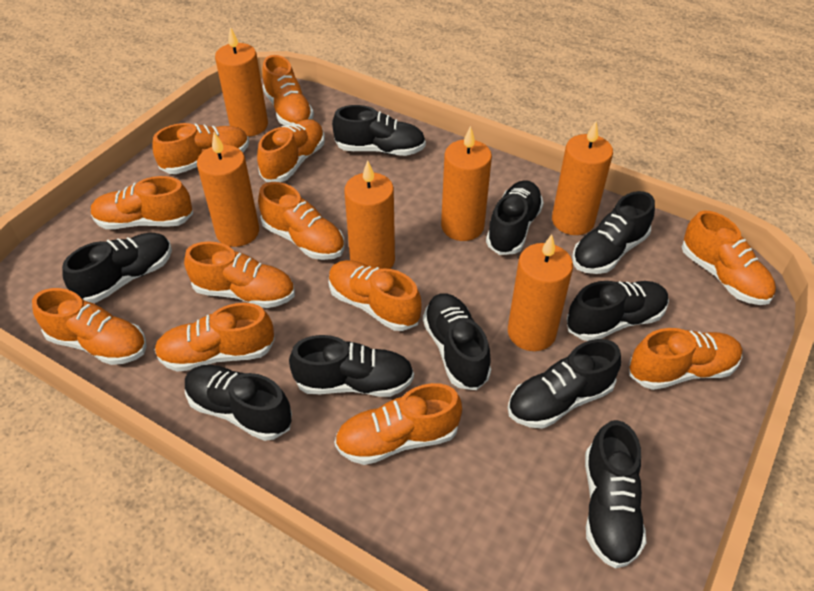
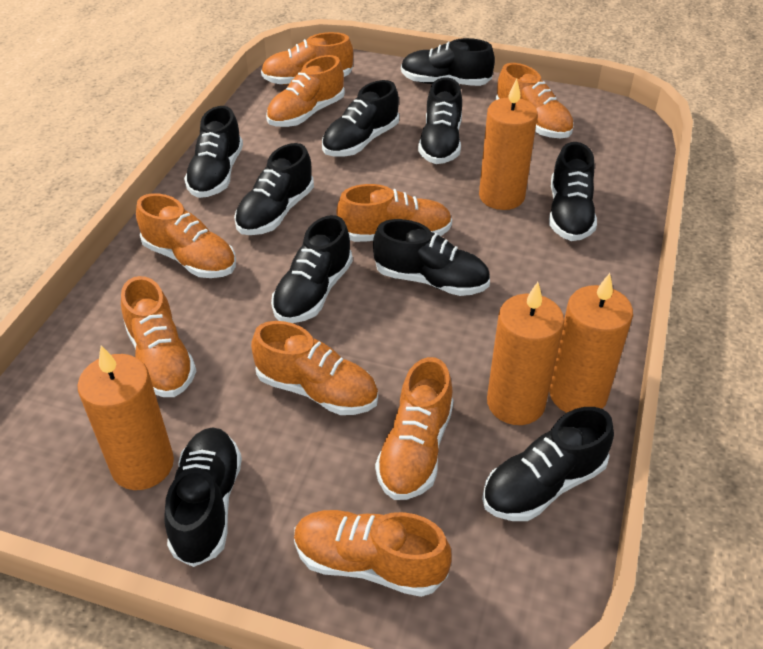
orange candle: [197,132,259,247] [215,27,268,136] [344,160,395,269] [441,126,492,241] [508,234,573,351] [552,121,613,235] = 6 -> [77,346,174,490] [479,78,538,210] [487,282,564,425] [549,273,633,413] = 4
orange shoe: [32,288,147,365] [91,176,193,229] [152,123,249,174] [154,303,275,372] [184,242,295,308] [257,119,325,182] [258,182,345,260] [262,55,314,126] [329,260,422,331] [334,383,462,465] [629,328,742,390] [682,211,776,305] = 12 -> [121,276,196,397] [136,193,236,278] [251,321,378,415] [261,32,353,85] [266,55,345,127] [294,510,451,597] [337,184,452,242] [375,357,454,500] [496,63,574,138] = 9

